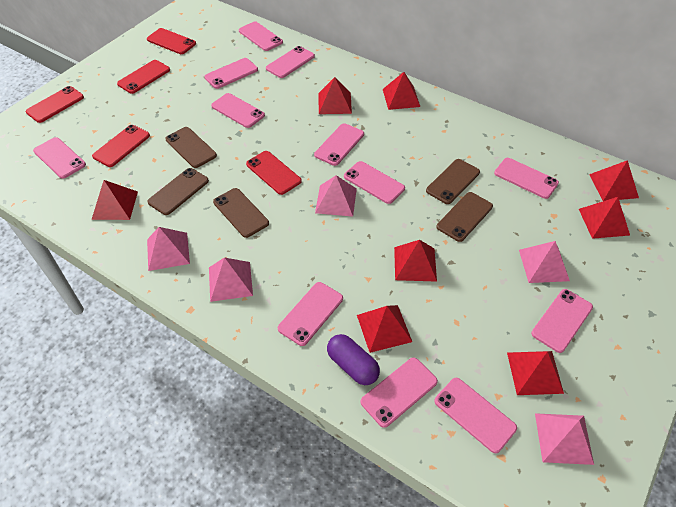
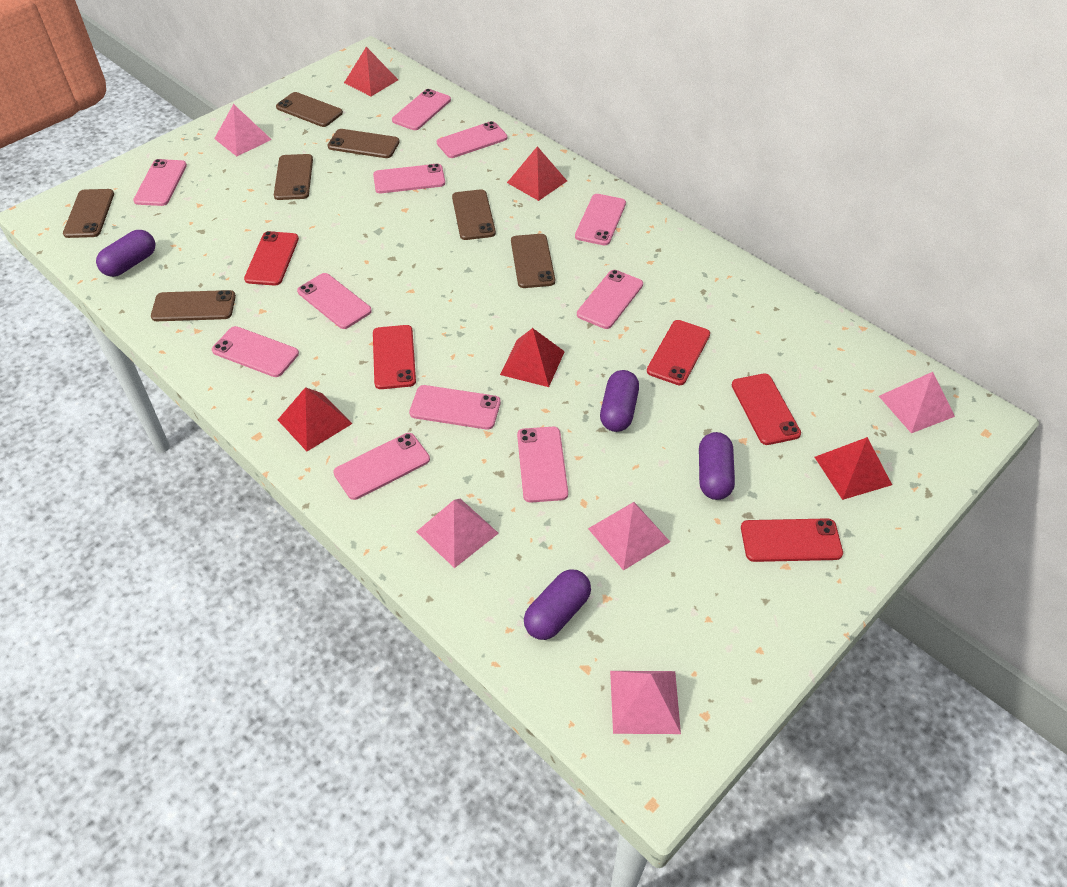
brown phone: [147,168,209,215] [165,127,217,168] [213,188,269,238] [426,159,480,204] [437,192,493,242] = 5 -> [63,189,114,238] [151,290,236,321] [274,154,313,200] [276,92,343,127] [328,129,400,158] [452,189,496,240] [511,234,555,288] = 7
pink phone: [33,137,86,179] [205,58,258,89] [211,93,265,128] [239,21,283,51] [266,46,315,78] [278,282,343,346] [314,123,364,166] [344,161,405,204] [361,358,438,428] [434,378,517,453] [494,158,559,199] [531,289,593,353] = 12 -> [133,159,187,206] [212,326,299,377] [297,273,372,329] [333,433,430,500] [373,164,445,193] [392,89,451,130] [409,385,501,430] [437,121,507,158] [517,427,568,503] [575,194,626,245] [577,270,643,329] = 11
purple capsule: [327,334,380,385] = 1 -> [96,230,155,277] [524,569,591,640] [600,370,639,432] [699,432,735,500] = 4
red pyramid: [91,180,138,220] [319,77,352,114] [357,305,412,353] [383,72,420,110] [394,240,437,282] [507,351,564,395] [579,197,630,239] [589,160,639,201] = 8 -> [278,387,352,451] [344,47,398,96] [500,328,565,387] [507,146,567,201] [815,437,892,500] = 5

